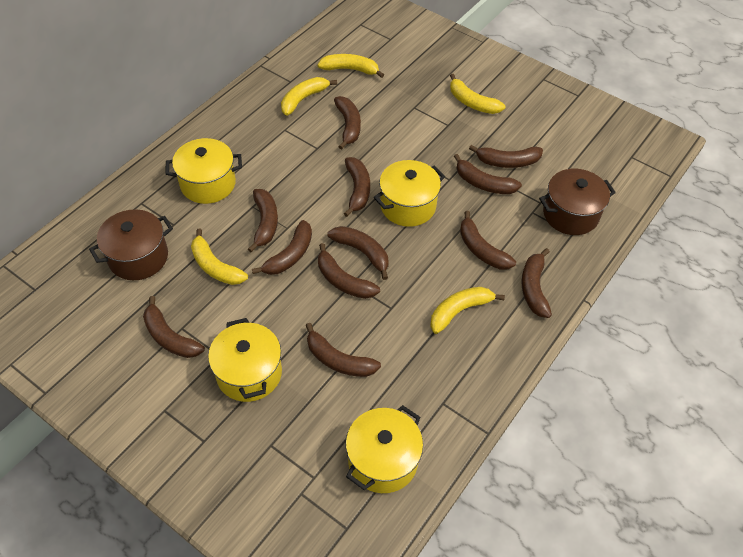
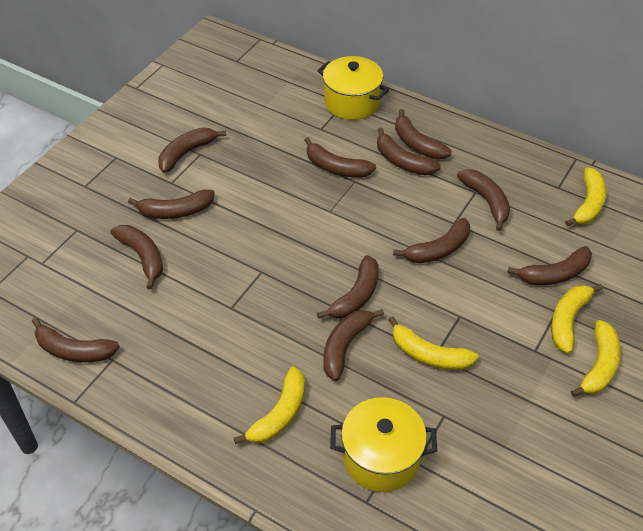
brown pot: [89,209,173,280] [539,169,616,235] = 2 -> none = 0
yellow pot: [166,138,242,204] [208,318,282,402] [346,405,423,493] [374,160,445,227] = 4 -> [317,56,389,120] [330,397,437,492] = 2

